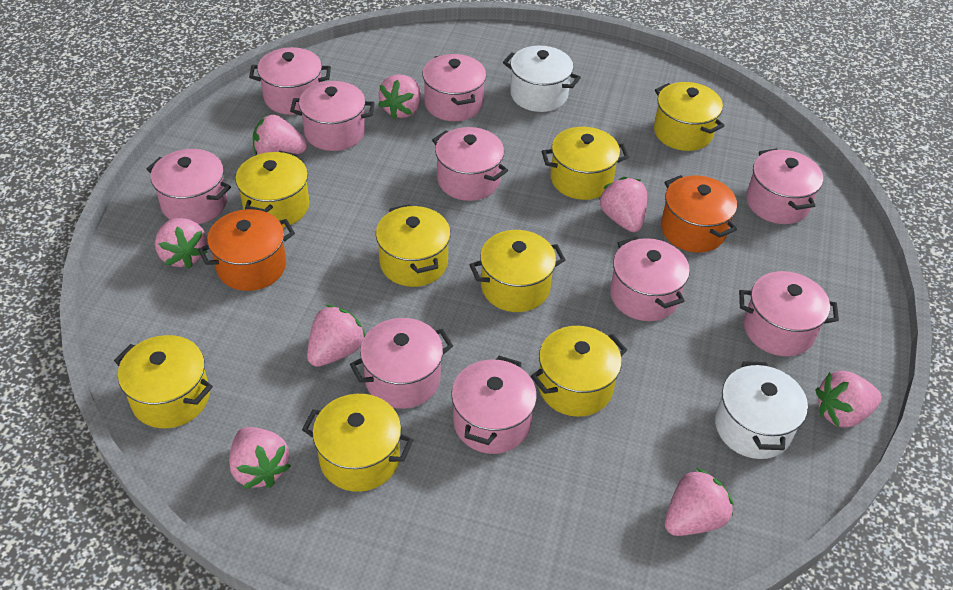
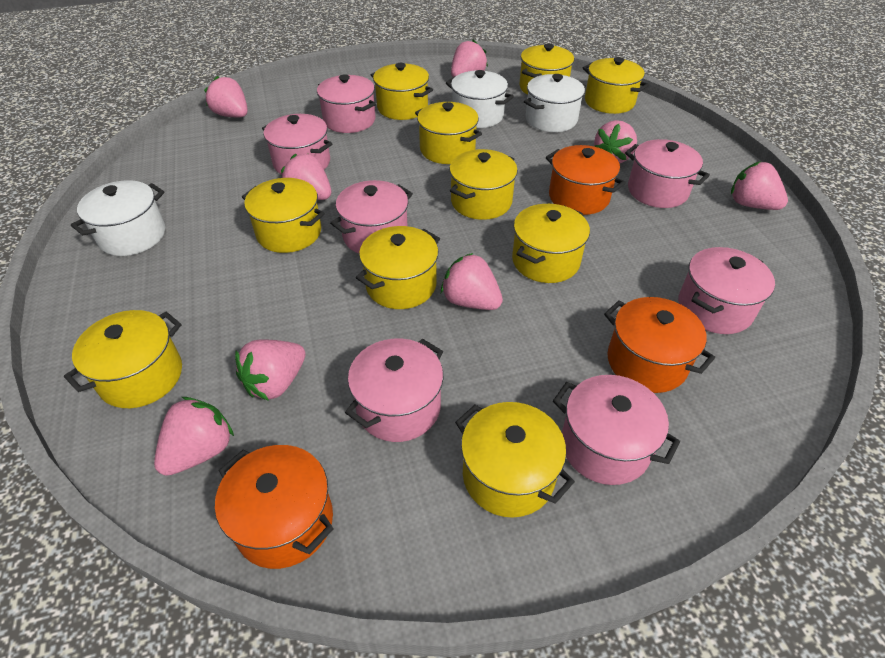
orange pot: [198,209,295,291] [661,175,737,253] = 2 -> [215,445,334,569] [546,145,626,215] [604,297,715,393] = 3
pink pot: [147,149,231,224] [249,47,331,115] [290,81,375,151] [350,318,453,409] [422,54,486,121] [432,127,508,201] [451,356,537,454] [610,236,690,321] [739,271,839,356] [746,148,823,224] = 10 -> [262,114,332,175] [317,74,376,133] [330,180,413,253] [345,339,443,442] [553,375,680,485] [625,139,710,208] [678,247,775,334] = 7
white pot: [503,46,581,112] [715,361,808,459] = 2 -> [71,180,165,256] [446,70,514,128] [524,74,585,132] = 3
yellow pot: [114,335,213,428] [236,151,309,227] [302,394,413,492] [376,204,451,287] [470,230,566,312] [531,326,627,417] [542,127,629,200] [654,82,724,151] = 8 -> [64,310,182,408] [242,178,325,253] [356,226,440,309] [371,63,433,120] [415,102,482,164] [449,149,518,220] [455,402,575,518] [512,204,590,283] [519,44,574,95] [583,57,649,114] = 10

